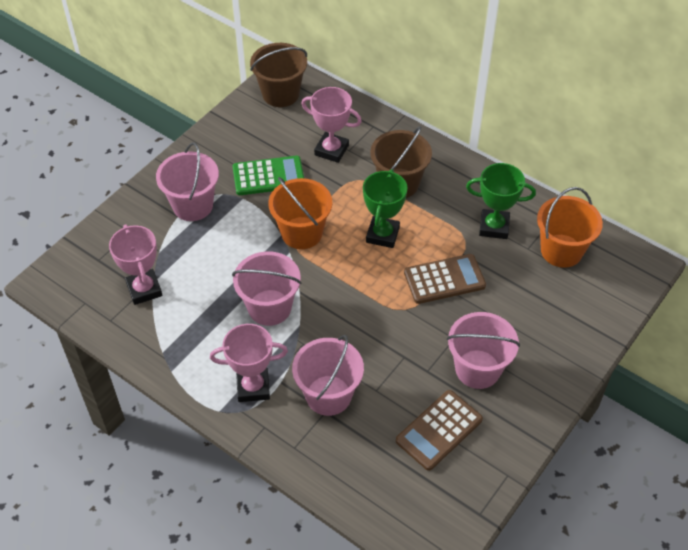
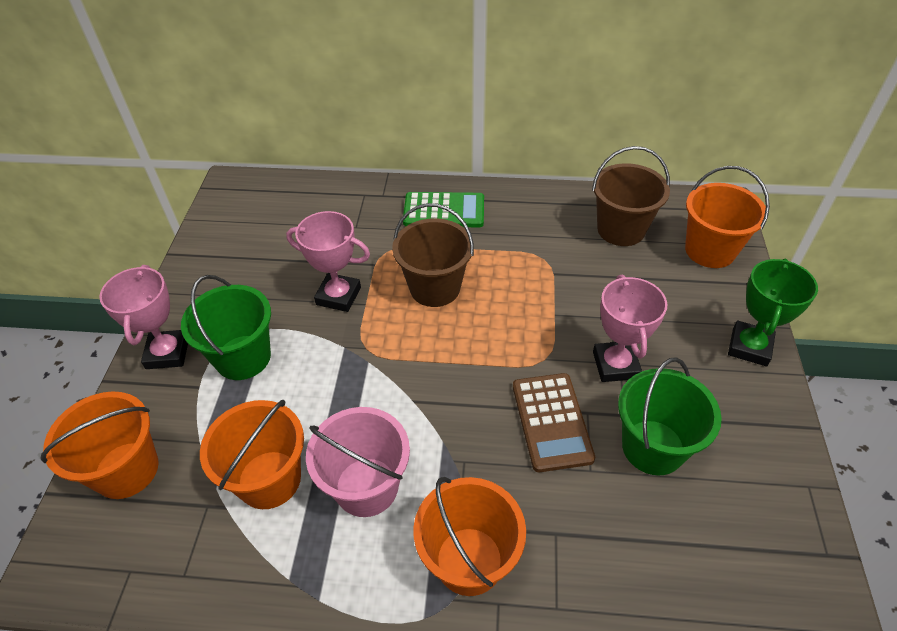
brown calculator: [396,390,483,471] [404,254,486,304] = 2 -> [513,373,595,472] = 1
green bucket: none = 0 -> [181,275,271,380] [618,357,722,476] = 2
green trophy: [363,169,407,248] [466,163,536,239] = 2 -> [728,259,818,366] = 1
orange bucket: [268,177,332,249] [537,187,603,268] = 2 -> [40,391,158,499] [200,400,304,509] [413,477,526,596] [685,166,770,268] = 4
pink bucket: [156,142,219,221] [232,251,302,326] [292,335,364,416] [447,312,520,389] = 4 -> [306,407,410,517] = 1

